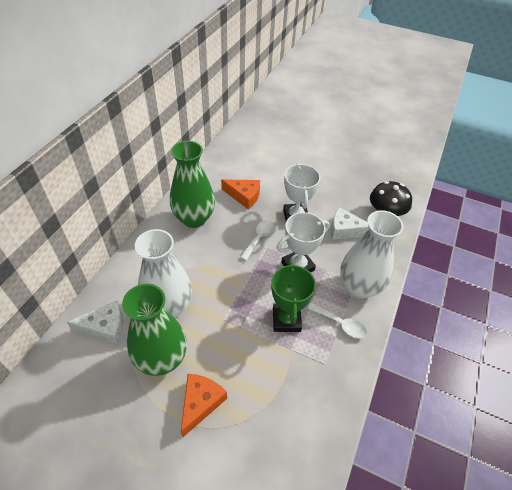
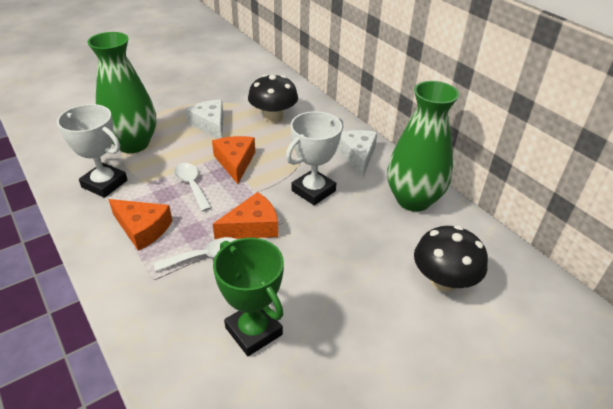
black mushroom: [370,181,412,216] = 1 -> [248,74,298,122] [414,225,488,292] = 2
orange cheese: [181,374,227,437] [221,179,260,210] = 2 -> [108,199,172,251] [212,136,255,184] [213,192,278,239] = 3
white vase: [135,229,192,318] [340,210,404,299] = 2 -> none = 0

